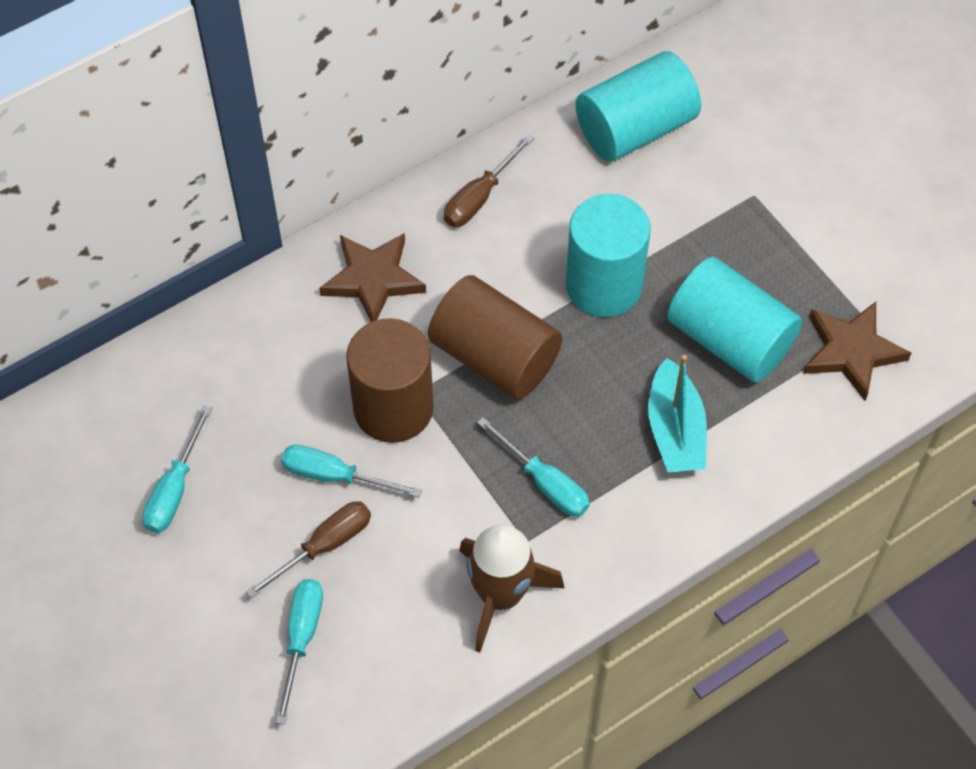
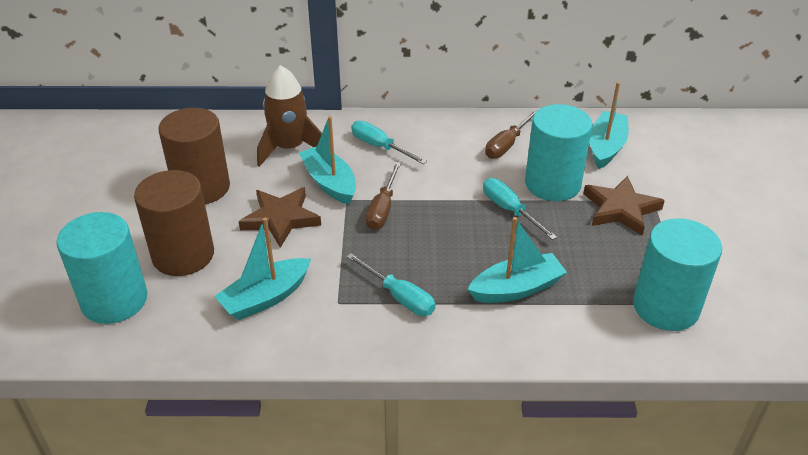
turquoise boat: [648,355,707,472] = 1 -> [214,218,311,320] [299,116,356,205] [467,217,567,303] [590,82,628,169] = 4
turquoise screwdriver: [142,405,212,533] [276,579,323,725] [281,445,422,498] [477,417,590,517] = 4 -> [346,253,435,316] [351,121,427,164] [483,178,557,240] = 3

